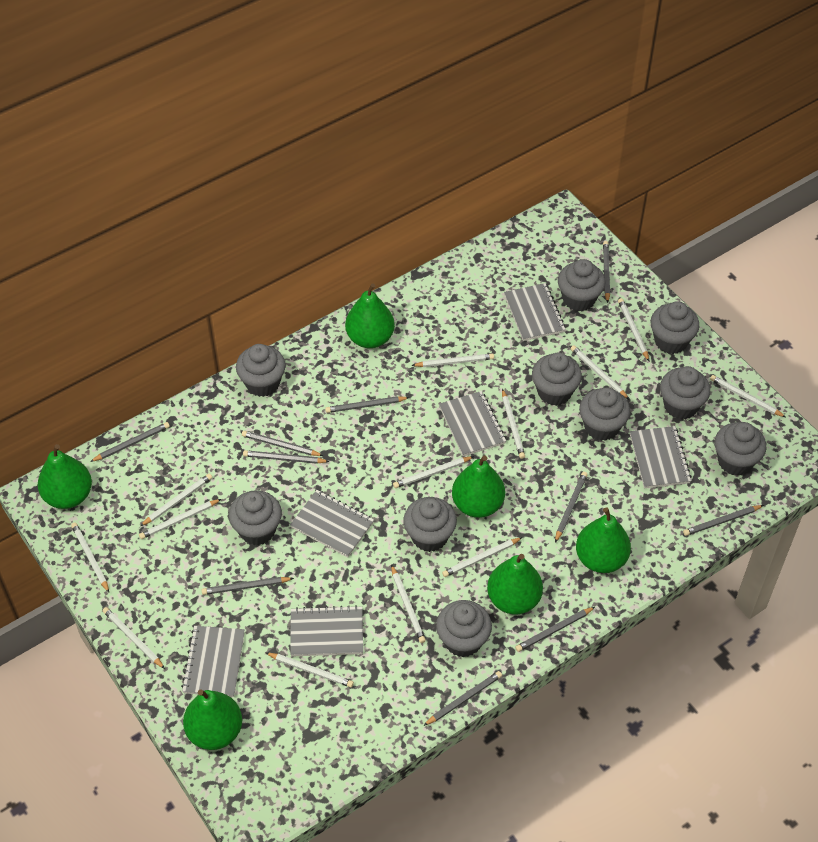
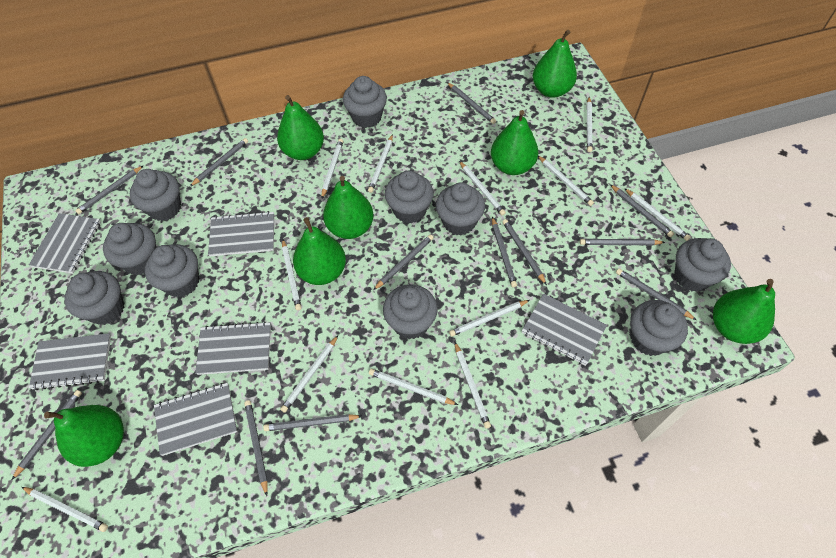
green pear: [38,444,92,509] [183,689,242,750] [345,283,395,348] [452,455,505,518] [487,554,543,614] [576,507,631,573] = 6 -> [44,405,124,467] [277,95,324,160] [293,217,346,285] [323,176,374,239] [491,110,538,175] [533,30,577,98] [713,279,775,344] = 7
grey pencil: [90,422,170,462] [202,577,294,595] [242,431,323,456] [243,450,330,464] [325,396,410,413] [423,671,502,726] [515,607,595,652] [555,472,588,543] [603,241,610,303] [683,505,764,536] = 10 -> [12,390,82,480] [75,166,143,214] [190,138,248,186] [244,400,268,496] [263,414,362,431] [373,234,434,290] [447,82,496,124] [492,217,517,287] [502,219,547,285] [580,239,665,245] [610,184,674,237] [616,268,696,320] = 12
white pencil: [71,522,109,593] [103,607,165,669] [139,499,221,539] [140,473,212,526] [266,653,354,688] [391,565,426,643] [393,456,474,488] [411,353,494,367] [442,537,523,577] [502,389,525,459] [571,345,630,400] [618,298,649,361] [710,375,786,417] = 13 -> [22,487,108,532] [280,336,338,413] [282,240,302,310] [321,139,343,198] [368,134,393,193] [369,369,458,405] [449,300,530,337] [455,342,491,428] [459,161,506,216] [538,155,594,206] [587,97,593,152] [624,188,691,241] = 12

